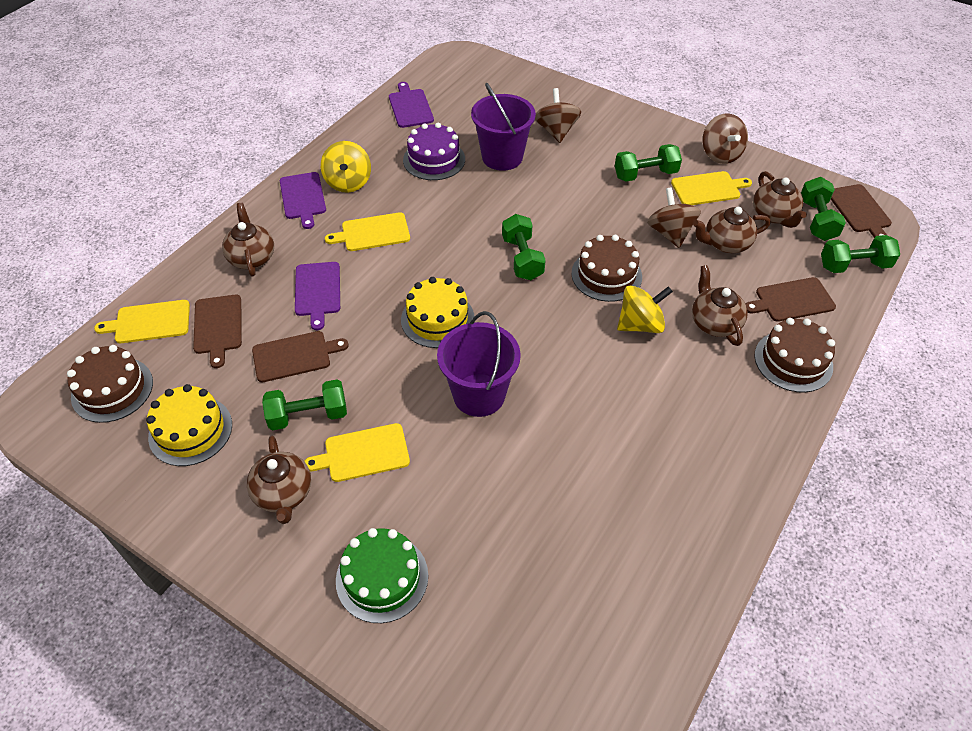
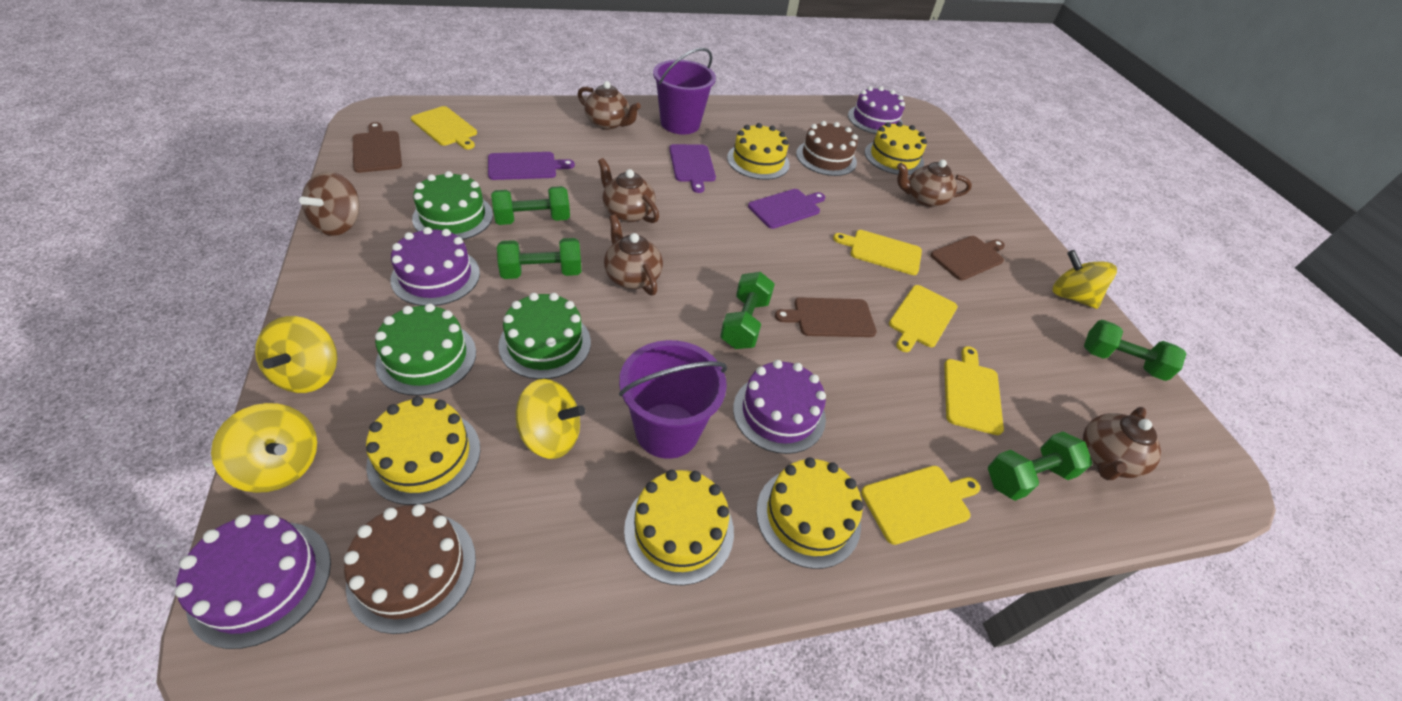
brown cake: [67,345,153,423] [571,235,642,302] [755,318,835,393] = 3 -> [344,504,476,634] [796,121,858,176] = 2
brown cutting board: [193,295,242,368] [252,331,348,382] [746,277,836,322] [831,184,892,238] = 4 -> [353,122,402,173] [775,297,877,337] [931,236,1005,281] = 3
brown spinning top: [535,88,581,143] [647,187,701,248] [702,114,748,164] = 3 -> [299,171,360,236] = 1
green cake: [336,528,428,623] = 1 -> [375,304,476,396] [412,171,493,240] [498,293,591,379] = 3
purple cake: [403,123,465,180] = 1 -> [175,515,331,649] [390,227,480,306] [733,360,826,454] [848,86,905,134] = 4
yellow cake: [146,384,232,466] [401,277,474,348] = 2 -> [366,396,480,505] [624,470,734,585] [727,123,790,180] [756,457,863,569] [865,122,927,175] = 5
yellow cutting board: [94,300,190,343] [304,423,410,482] [325,212,410,251] [671,171,752,205] = 4 -> [411,106,477,149] [833,230,922,275] [861,466,980,545] [889,285,958,352] [944,346,1004,435] = 5
yellow spinning top: [321,141,371,193] [617,285,673,333] = 2 -> [211,403,317,493] [255,316,337,393] [516,379,585,459] [1053,250,1117,309] = 4

